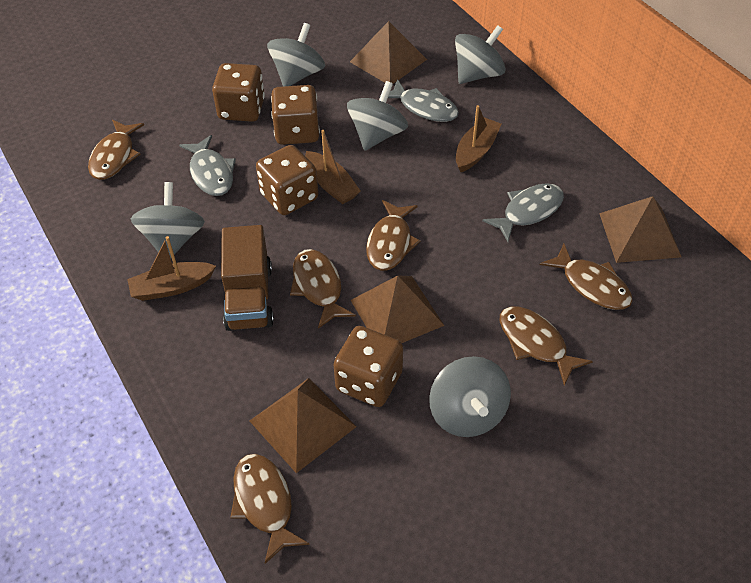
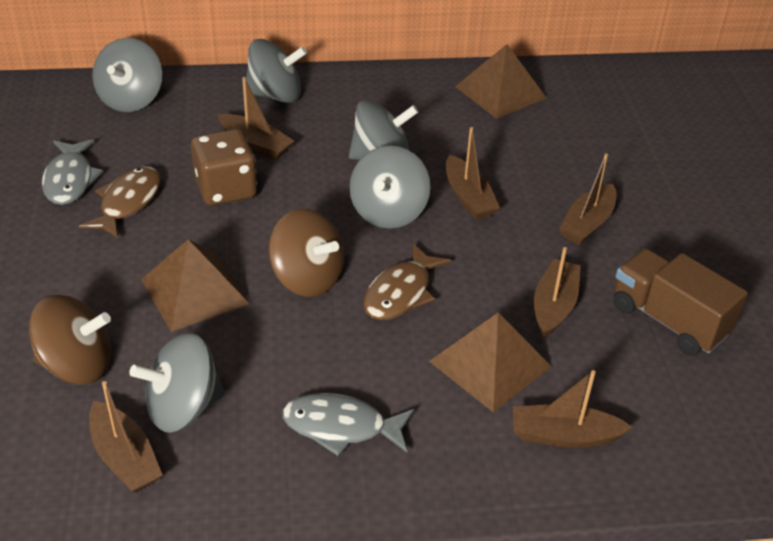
brown boat: [127,236,216,301] [305,130,361,204] [456,105,501,172] = 3 -> [89,381,163,493] [218,77,294,160] [446,127,500,220] [513,370,633,448] [534,247,581,338] [559,153,616,245] = 6
brown dice: [212,63,265,122] [256,145,318,215] [271,85,320,145] [333,326,403,407] = 4 -> [191,129,257,206] = 1
brown fish: [88,120,144,180] [230,454,310,564] [290,249,356,329] [366,200,420,271] [499,307,593,386] [540,244,633,310] = 6 -> [79,166,161,239] [363,243,451,320] = 2
brown pyramid: [250,378,357,473] [350,21,427,84] [351,275,444,343] [599,196,681,263] = 4 -> [141,239,250,332] [429,312,552,412] [455,44,546,119] = 3
brown spinning top: none = 0 -> [29,295,111,385] [269,209,344,297] = 2
grey fish: [179,135,236,196] [379,79,459,122] [482,183,564,242] = 3 -> [42,139,103,205] [282,393,414,456] = 2

